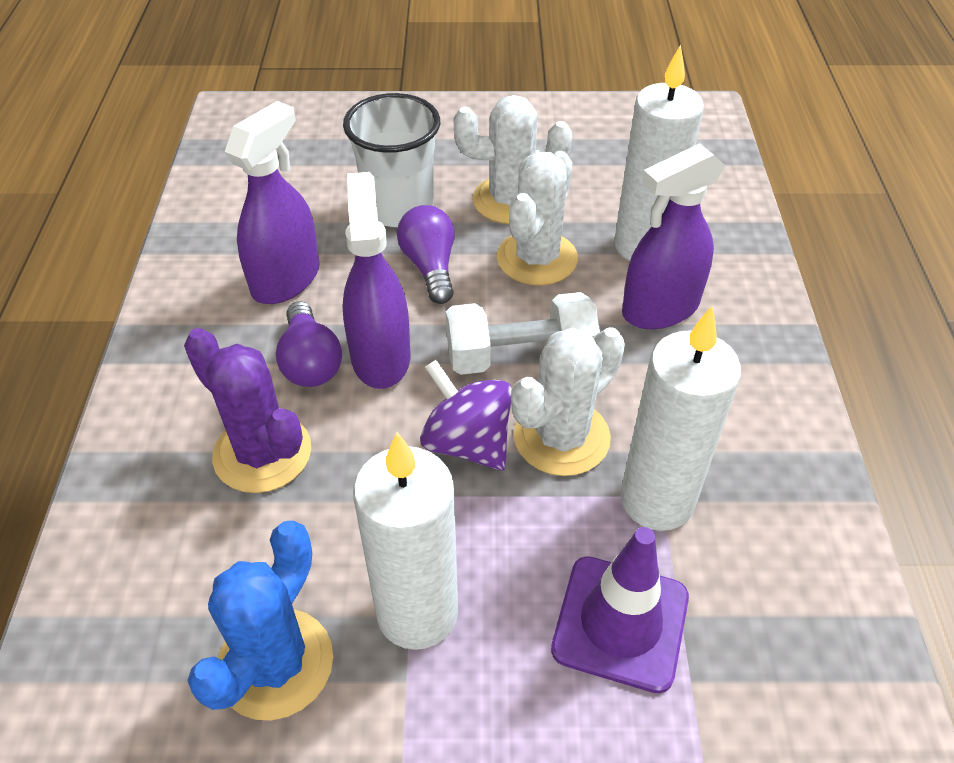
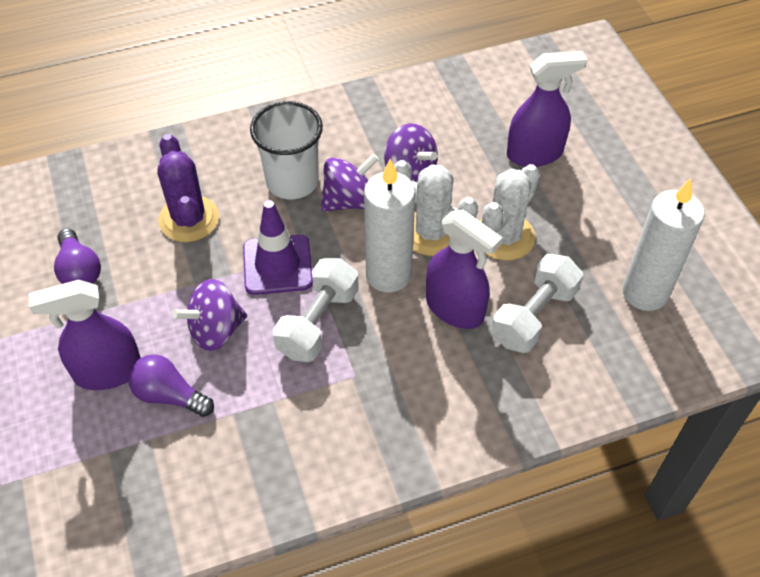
blue cactus: [187,521,333,720] = 1 -> none = 0
purple spinning top: [420,360,511,471] = 1 -> [172,279,247,351] [321,153,379,212] [384,123,438,183] = 3
white cactus: [454,95,572,224] [497,151,578,286] [511,327,625,476] = 3 -> [394,160,478,256] [480,164,540,261] = 2
white candle: [353,432,458,650] [614,45,704,261] [620,306,741,531] = 3 -> [364,159,415,293] [623,178,705,311] = 2
white dumbbell: [446,292,600,375] = 1 -> [273,258,359,362] [491,254,583,353] = 2

